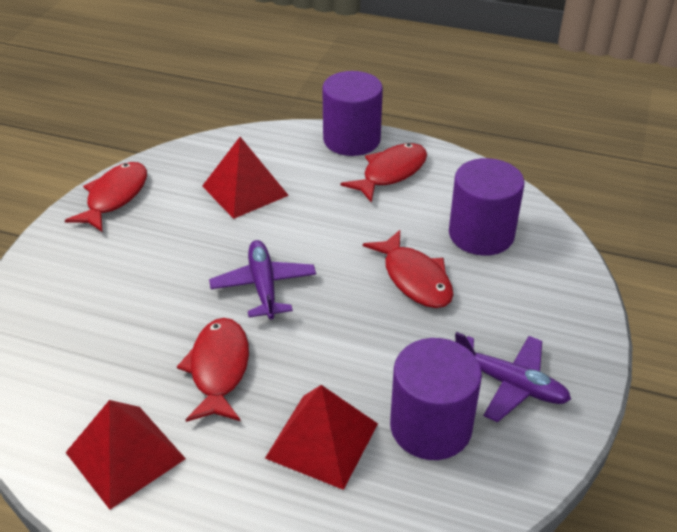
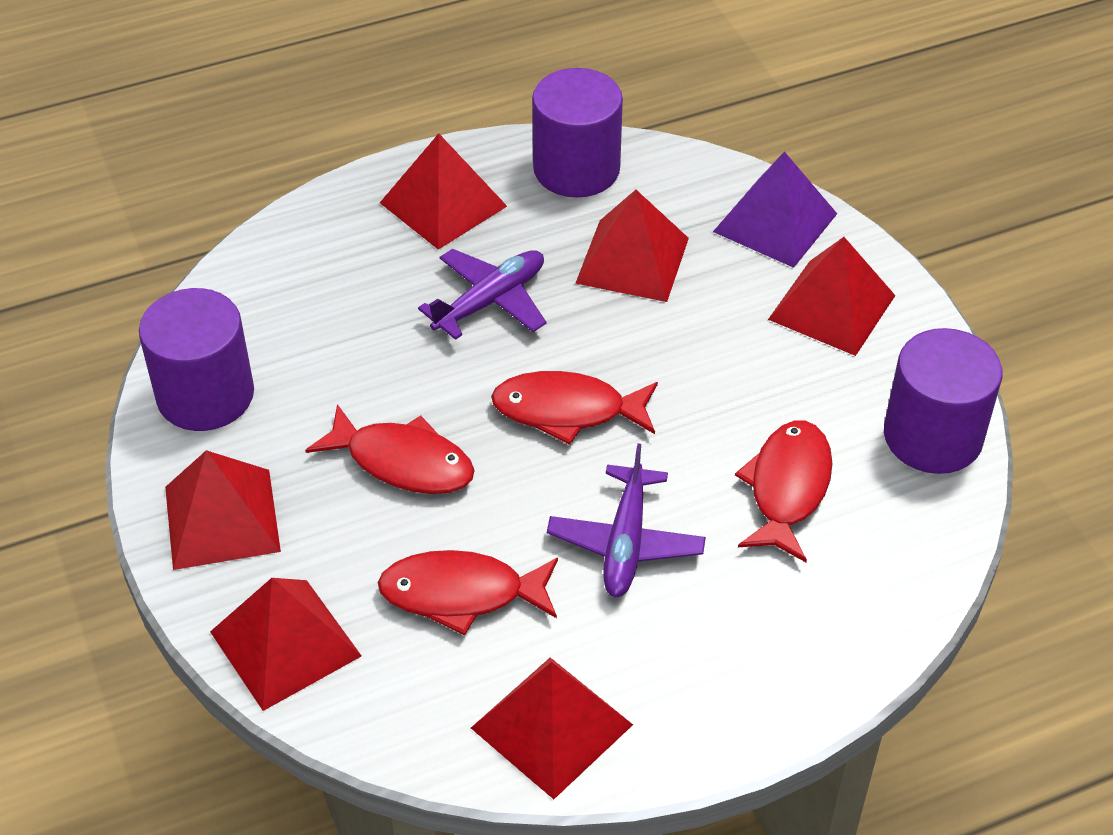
purple pyramid: none = 0 -> [713,151,837,268] = 1
red pyramid: [65,400,186,509] [202,137,289,219] [265,385,378,490] = 3 -> [165,450,281,570] [210,578,361,711] [380,133,507,250] [471,657,633,799] [575,190,689,302] [768,237,896,356] = 6

